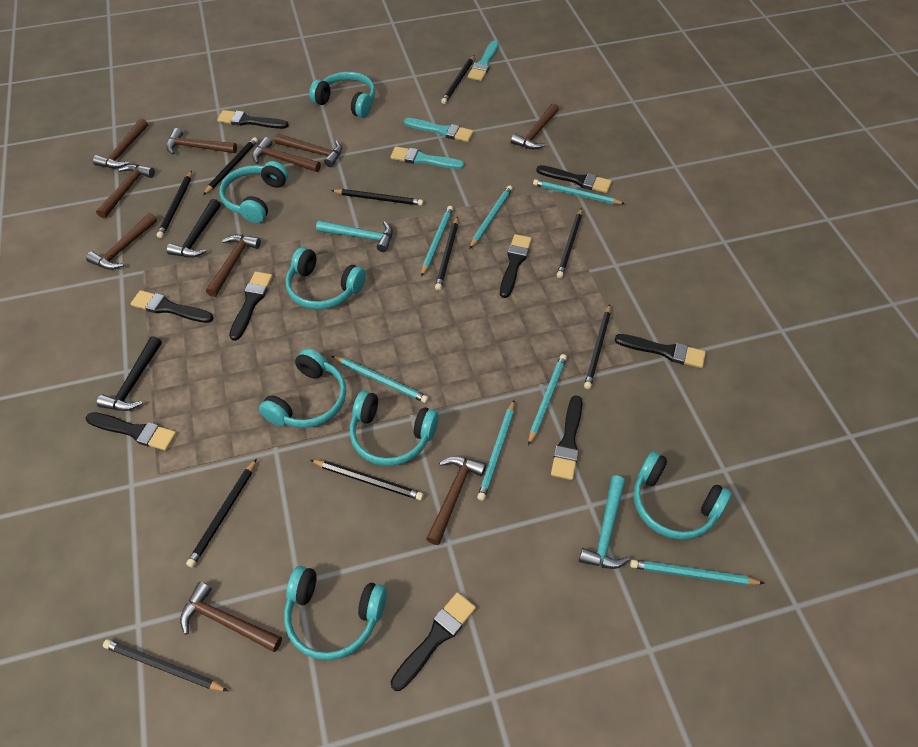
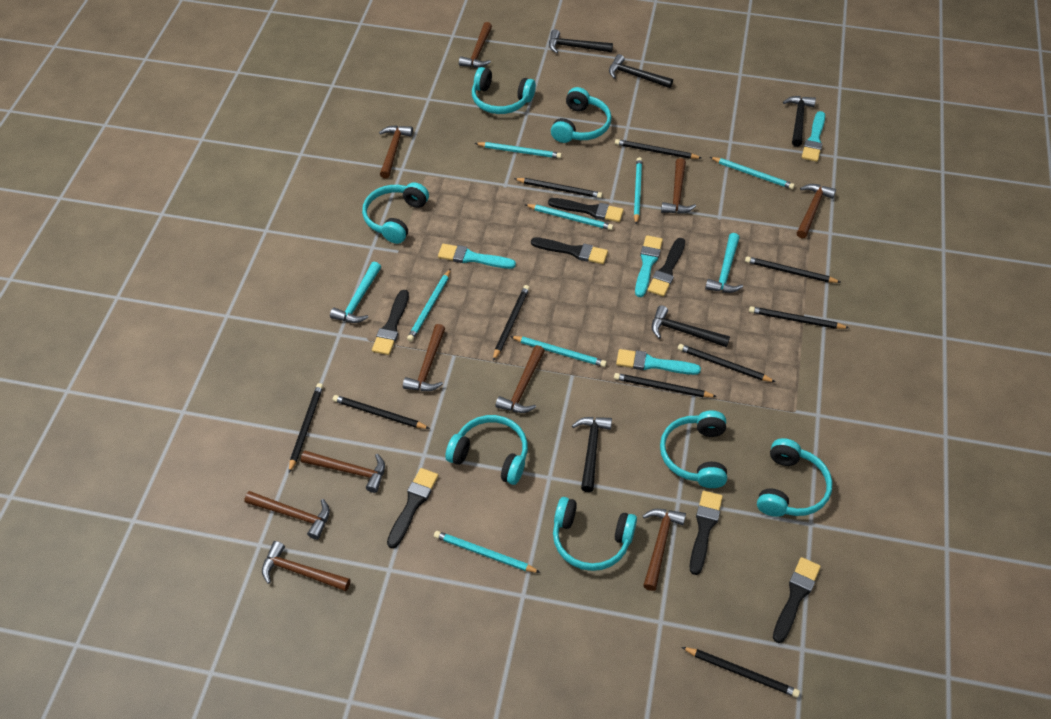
black brush: [86,412,177,451] [130,290,214,323] [217,110,289,129] [229,272,273,341] [391,592,476,691] [500,234,532,298] [536,165,612,193] [551,395,582,480] [615,334,706,368] = 9 -> [372,290,409,355] [387,468,438,549] [531,237,608,264] [548,198,624,222] [648,238,685,297] [690,491,723,575] [773,557,821,643] = 7
black hammer: [97,336,162,411] [167,199,221,258] = 2 -> [549,29,613,53] [572,417,612,492] [609,54,673,88] [652,305,730,347] [783,96,816,147] = 5
turquoise brush: [390,146,464,169] [404,118,474,142] [468,40,498,81] = 3 -> [438,244,516,269] [616,349,701,375] [635,235,663,297] [802,111,825,162] = 4

